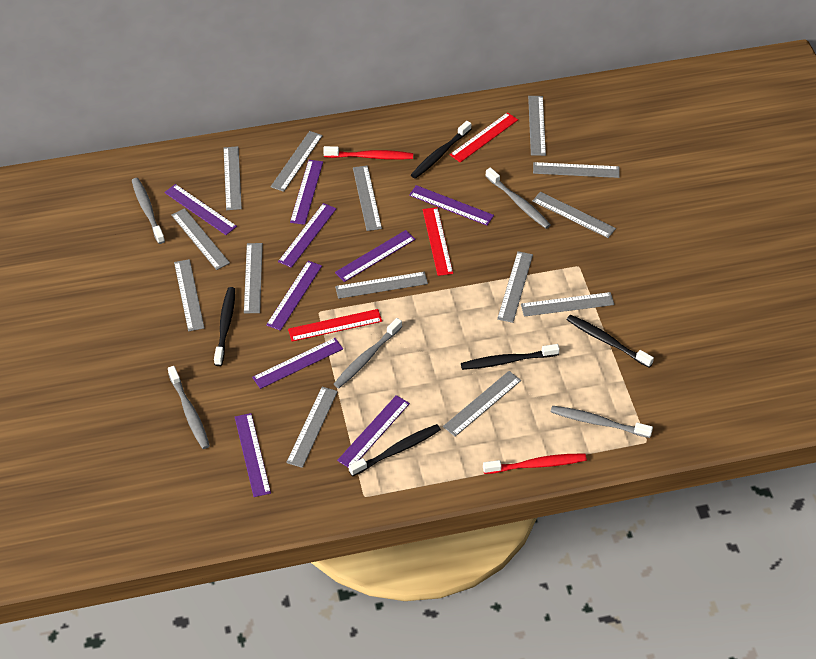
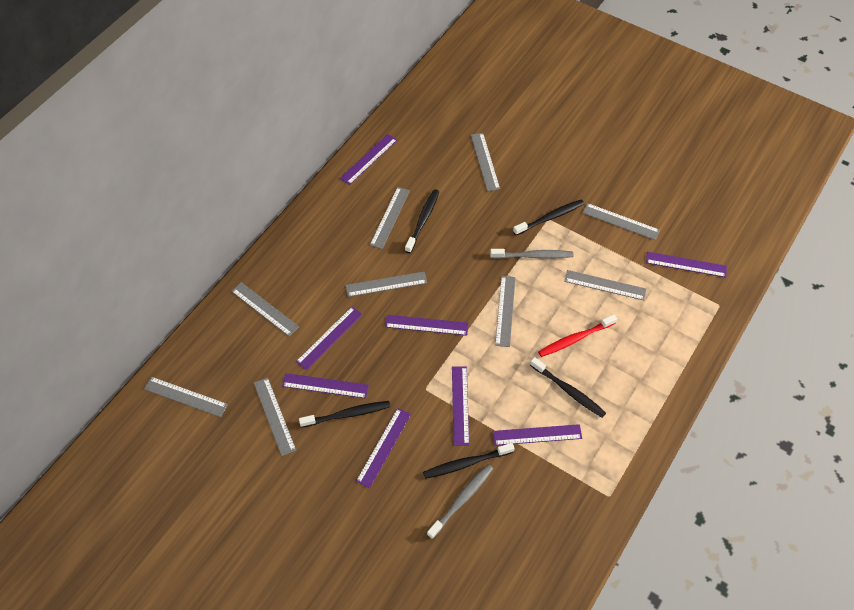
grey ruler: [171,208,230,270] [174,259,204,331] [223,146,242,210] [244,243,263,314] [270,131,323,192] [286,387,338,468] [335,272,428,299] [353,166,382,231] [443,371,521,437] [497,251,533,323] [521,292,614,317] [528,96,546,156] [533,162,620,178] [533,192,616,238] = 14 -> [144,377,228,417] [231,282,299,336] [254,377,296,456] [346,272,427,297] [370,187,410,249] [471,133,500,191] [495,276,516,347] [564,270,646,300] [582,203,660,240] = 9
grey toothbrush: [132,178,165,244] [168,366,210,449] [334,318,402,388] [485,168,551,229] [551,406,653,438] = 5 -> [427,464,493,539] [490,249,573,259] = 2
purple ruler: [164,184,237,235] [235,413,271,497] [252,338,343,389] [266,261,322,331] [278,203,337,268] [290,160,323,225] [335,230,415,282] [337,395,410,468] [409,185,494,225] = 9 -> [282,373,369,399] [296,307,363,370] [340,134,397,185] [356,408,411,488] [385,315,469,336] [452,366,469,446] [493,424,582,445] [646,252,727,278] = 8
red ruler: [288,309,382,342] [423,207,453,276] [450,112,518,163] = 3 -> none = 0
red toothbrush: [323,146,413,160] [483,454,587,474] = 2 -> [538,314,617,357] = 1

